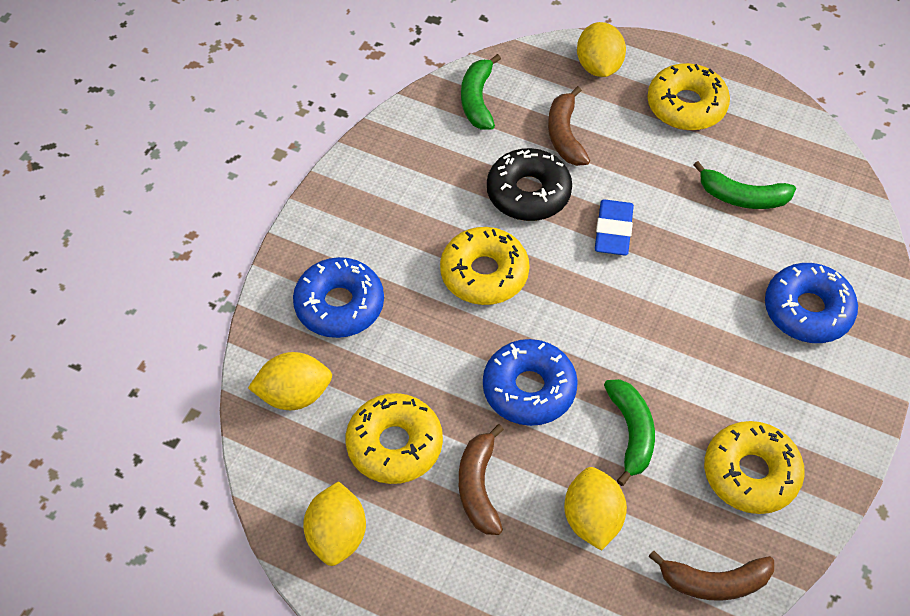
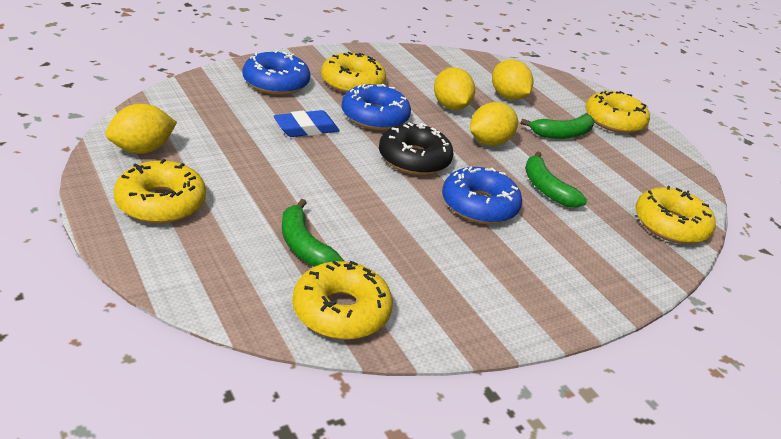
brown banana: [459,424,504,535] [548,86,590,166] [648,551,774,601] = 3 -> none = 0
yellow donut: [346,393,443,484] [440,227,530,305] [647,63,730,131] [704,421,805,514] = 4 -> [114,159,206,224] [292,261,393,340] [321,52,386,93] [585,91,650,134] [635,186,716,244] = 5

